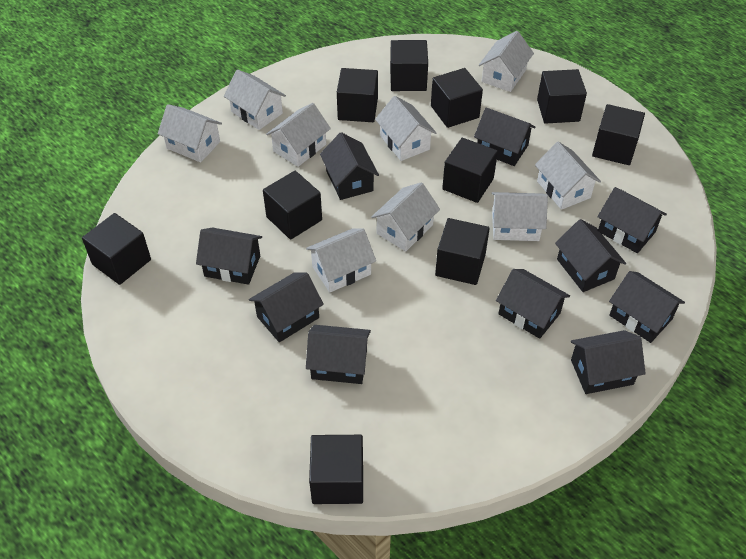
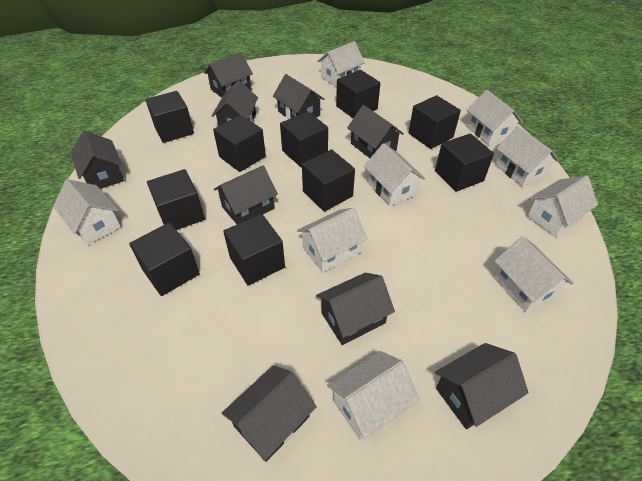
black house: [196,228,262,285] [249,272,324,342] [306,325,371,384] [320,132,379,200] [474,108,536,166] [496,269,570,339] [555,219,626,292] [571,330,646,394] [598,187,667,253] [609,271,685,343] = 10 -> [70,130,124,189] [204,52,253,98] [212,80,258,126] [214,165,278,224] [222,365,317,462] [273,74,324,119] [316,273,395,345] [347,105,404,158] [435,343,529,429] = 9

